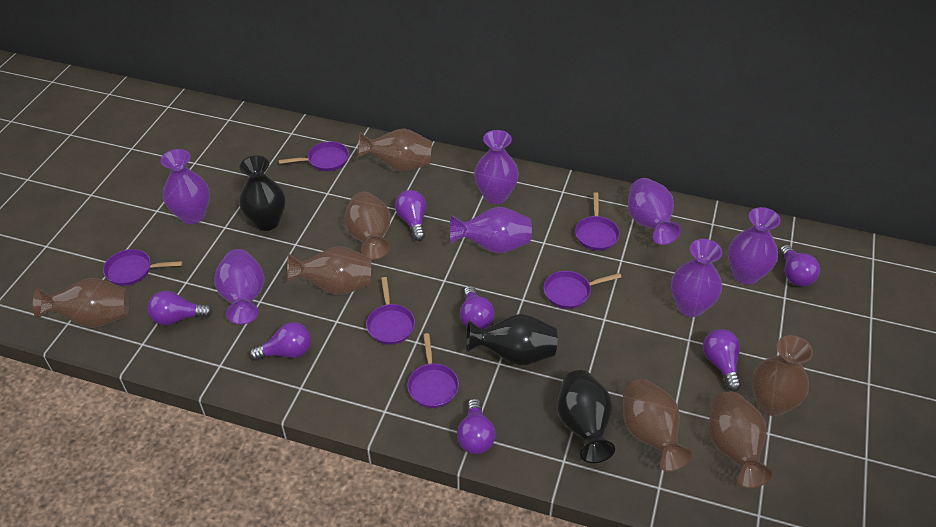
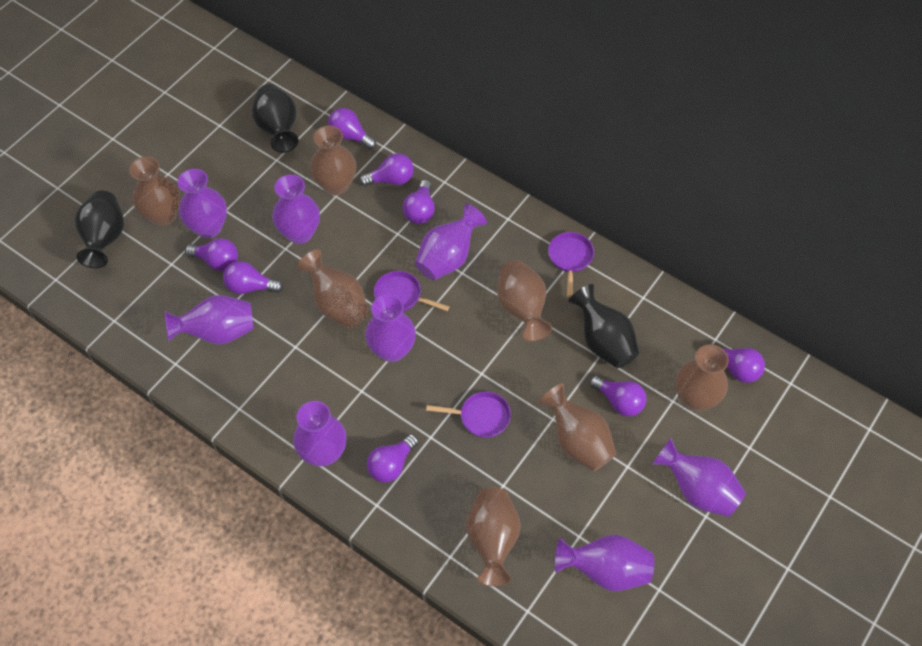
purple light bulb: [148,291,213,325] [249,322,311,361] [395,190,426,241] [457,399,496,454] [460,286,495,329] [703,329,741,391] [780,245,820,286] = 7 -> [185,238,238,271] [223,261,283,294] [328,108,376,149] [359,153,414,186] [367,434,419,483] [403,180,435,224] [590,375,646,417] [712,344,765,383] = 8
purple pan: [103,249,183,286] [279,141,349,171] [366,277,415,345] [407,333,459,408] [544,271,621,309] [575,192,620,251] = 6 -> [374,271,450,312] [426,392,511,438] [548,232,594,297] = 3
purple vase: [161,149,210,224] [214,249,265,324] [450,207,532,253] [474,130,519,204] [628,178,681,245] [671,239,722,317] [728,207,781,285] = 7 -> [165,295,254,345] [177,169,227,238] [272,174,320,244] [293,401,347,466] [365,294,416,362] [415,204,487,280] [555,535,654,591] [653,438,746,517] = 8

